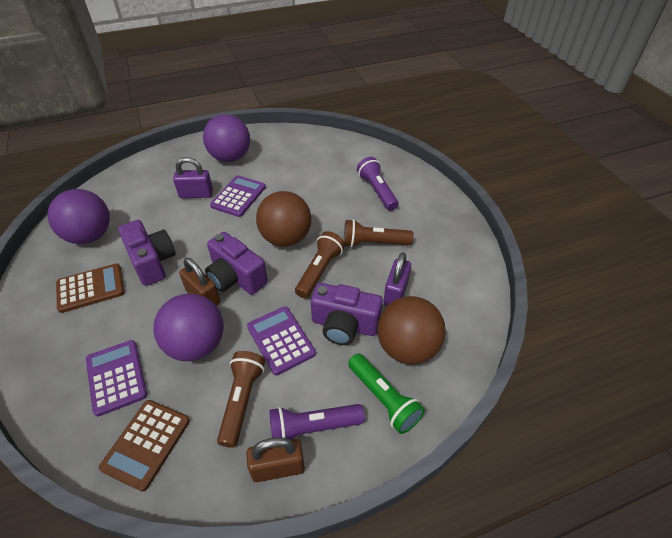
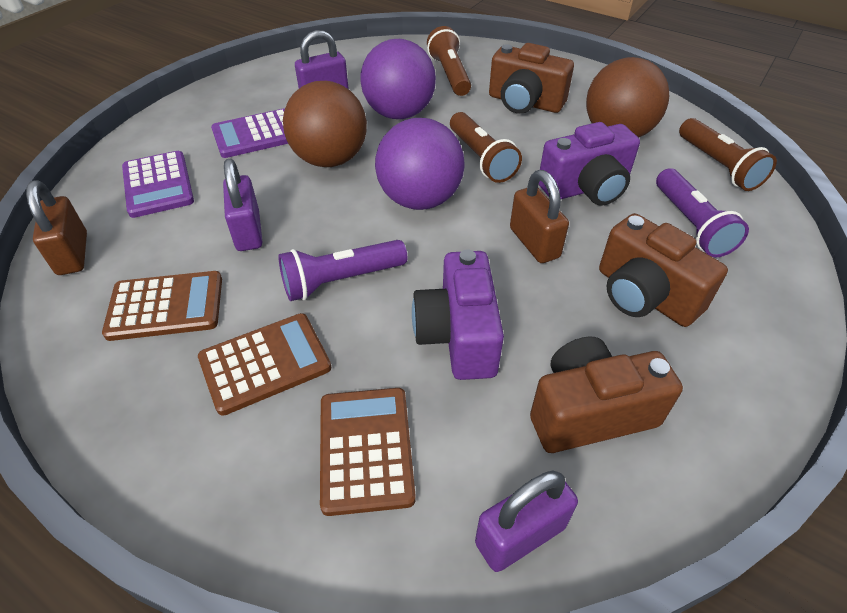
brown calculator: [56,263,124,313] [99,400,190,492] = 2 -> [102,271,222,341] [198,313,332,416] [320,388,416,516] = 3
brown camera: none = 0 -> [489,43,574,114] [530,336,683,453] [599,213,728,327] = 3
green flashlight: [348,354,425,434] = 1 -> none = 0
purple ball: [48,189,110,244] [153,293,224,361] [203,114,250,162] = 3 -> [360,39,436,119] [375,118,464,210] = 2
purple calculator: [86,340,147,416] [210,175,266,217] [247,306,316,375] = 3 -> [122,151,194,218] [211,108,288,158] = 2
purple camera: [118,220,176,286] [205,232,268,295] [311,283,383,345] = 3 -> [412,249,504,380] [539,122,640,206] = 2
purple padlock: [173,157,213,198] [383,252,411,306] = 2 -> [223,159,262,251] [295,30,349,89] [475,470,578,572] = 3

